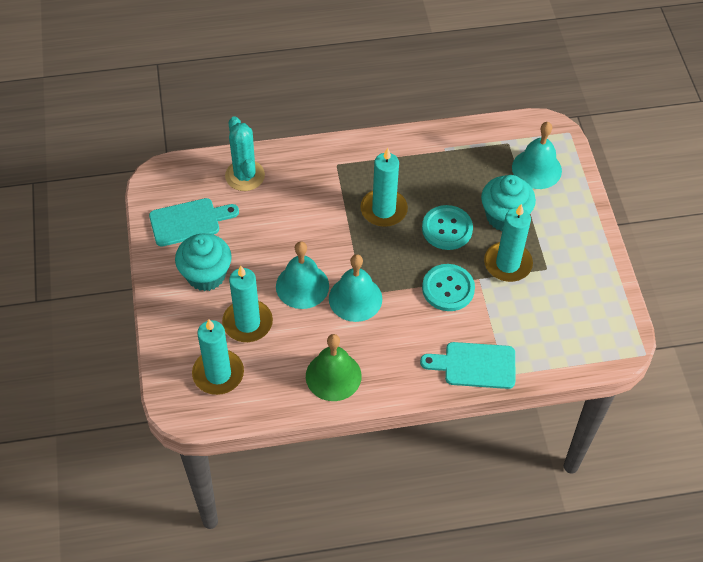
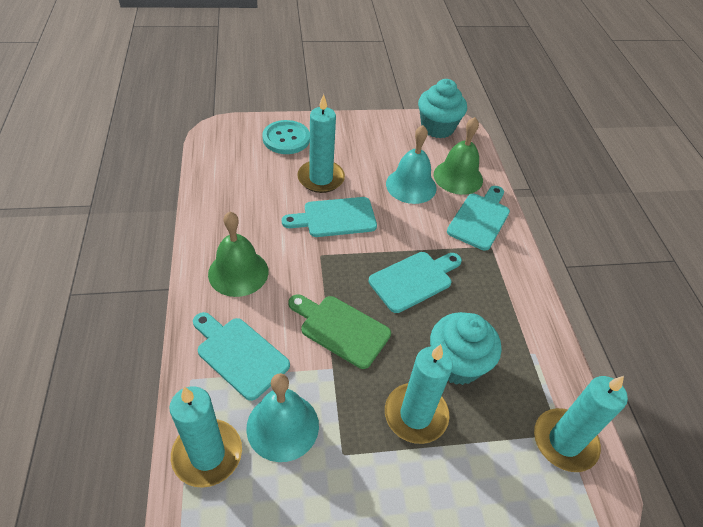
green bell: [306,334,362,401] = 1 -> [208,212,269,297] [434,117,483,195] = 2
green cutting board: none = 0 -> [288,294,391,369] = 1
turquoise bell: [276,241,329,309] [329,254,382,322] [512,122,562,189] = 3 -> [246,373,319,462] [386,125,437,204] = 2
turquoise button: [422,205,473,250] [422,264,475,311] = 2 -> [262,120,310,154] = 1
turquoise cactus: [225,116,265,191] = 1 -> none = 0
turquoise cutting board: [149,198,239,247] [420,342,515,389] = 2 -> [193,312,290,401] [282,197,377,237] [369,252,462,313] [447,186,510,251] = 4

